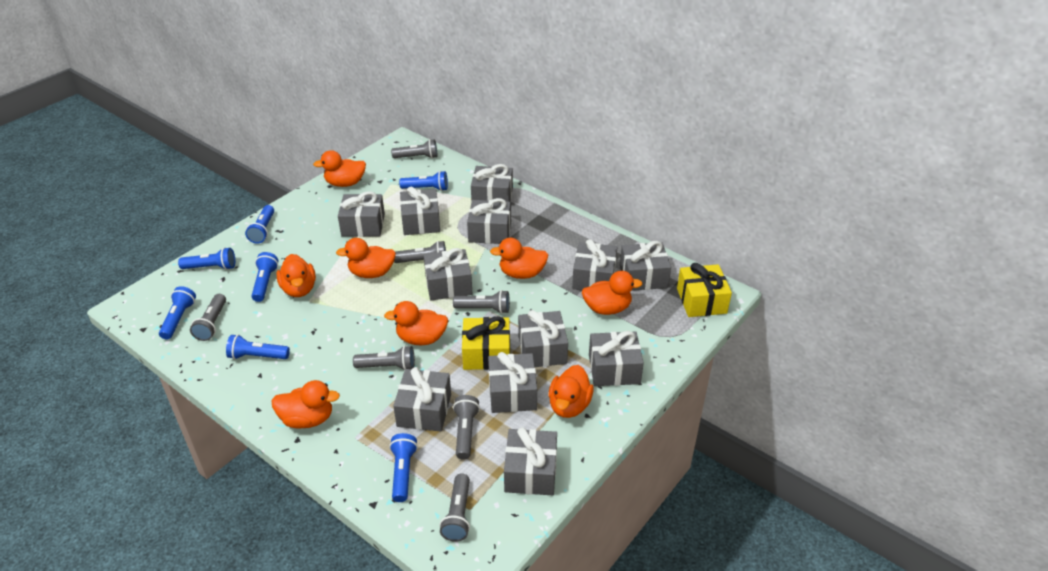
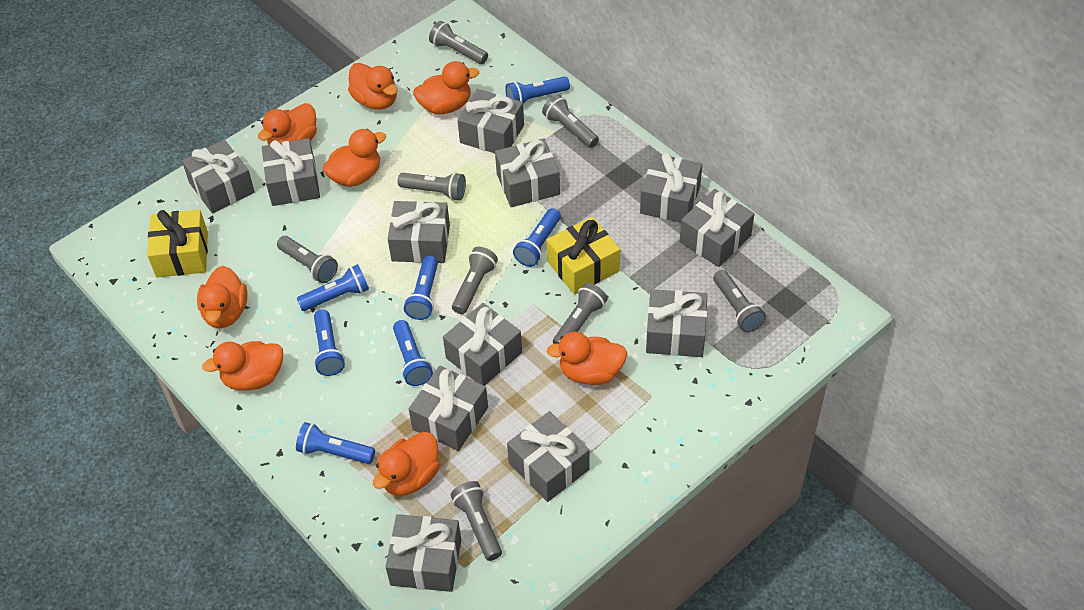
grey flashlight: [190,294,226,341] [353,346,415,370] [391,139,438,158] [394,241,446,263] [440,473,470,542] [453,290,510,314] [453,395,480,460] = 7 -> [277,236,338,283] [398,172,466,201] [429,21,488,64] [451,481,502,561] [452,247,498,314] [542,95,599,148] [553,283,608,344] [713,270,766,332] = 8

